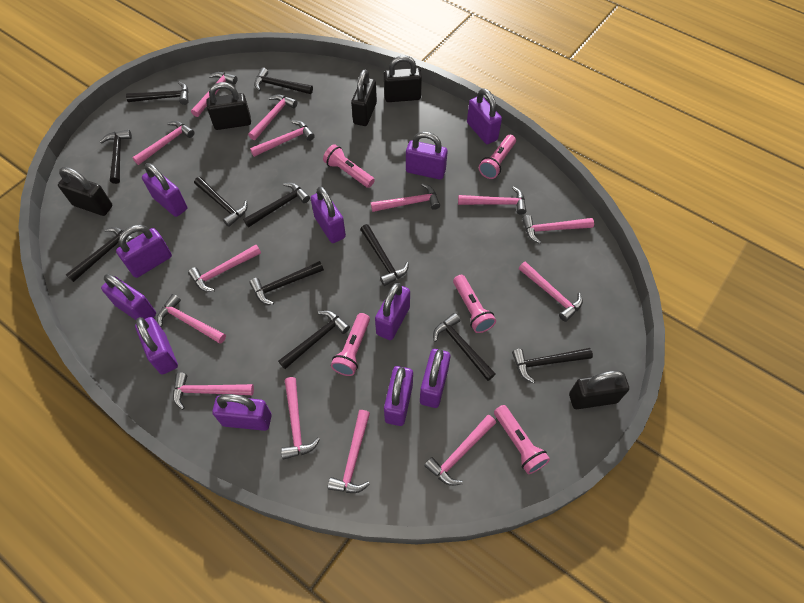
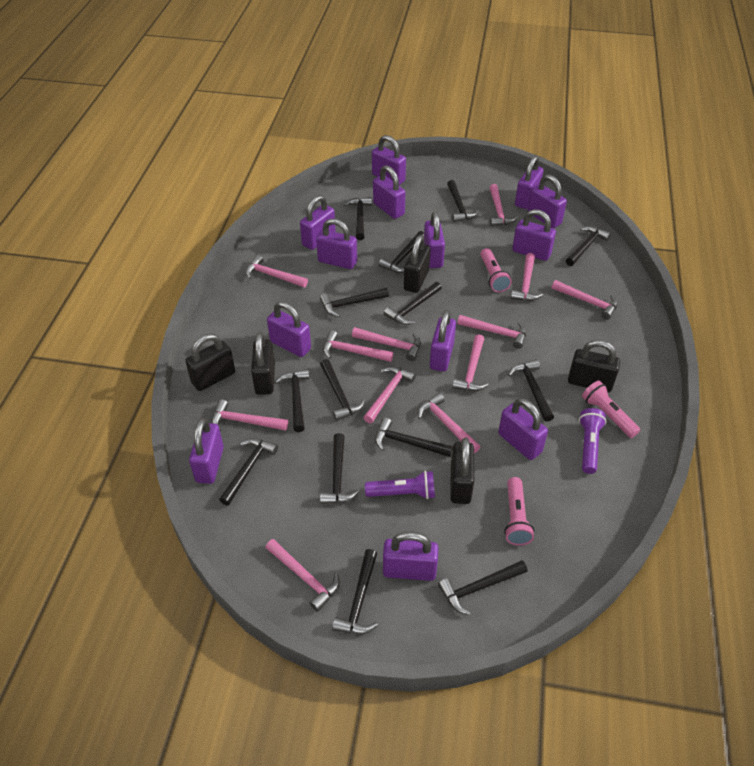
black hammer: [65,227,134,282] [100,130,132,184] [126,82,189,105] [194,177,248,227] [243,183,310,227] [249,261,324,305] [254,67,313,94] [278,311,350,369] [360,224,409,286] [433,313,496,381] [512,348,593,383] = 11 -> [219,438,278,506] [275,369,310,432] [320,288,389,317] [320,359,365,421] [320,433,359,504] [332,549,378,634] [344,197,372,240] [375,417,453,457] [378,231,424,273] [384,282,442,325] [438,560,528,615] [447,180,479,222] [508,359,554,422] [566,226,611,266] = 14
pink flashlight: [323,144,375,188] [331,313,370,376] [453,275,496,333] [479,135,516,179] [494,405,550,474] = 5 -> [480,248,512,292] [504,477,534,546] [582,381,640,438] = 3
pink hammer: [132,121,194,165] [157,294,226,344] [173,373,254,410] [188,245,261,292] [191,72,237,117] [248,94,297,140] [250,121,315,157] [281,377,320,459] [328,410,370,493] [371,183,440,212] [424,415,496,486] [458,186,526,215] [519,261,583,322] [522,215,594,244] = 14 -> [212,399,288,431] [246,255,308,287] [265,539,340,612] [323,330,393,362] [352,327,421,361] [363,366,416,423] [418,393,480,454] [452,334,488,391] [457,315,527,349] [489,184,518,226] [511,253,543,301] [552,280,618,319] = 12
purple flashlight: none = 0 -> [365,471,435,499] [579,408,606,474] = 2
purple padlock: [101,274,156,320] [116,225,172,278] [135,317,178,374] [142,163,187,217] [212,394,272,431] [311,186,346,243] [375,283,410,340] [384,366,413,426] [406,132,448,180] [420,349,451,408] [467,88,502,144] = 11 -> [189,418,224,484] [267,301,311,357] [300,195,335,250] [316,219,357,269] [372,135,406,185] [373,165,405,219] [383,532,438,581] [424,211,445,268] [430,310,456,372] [498,398,548,460] [512,209,556,261] [515,155,543,209] [528,175,567,228] = 13

